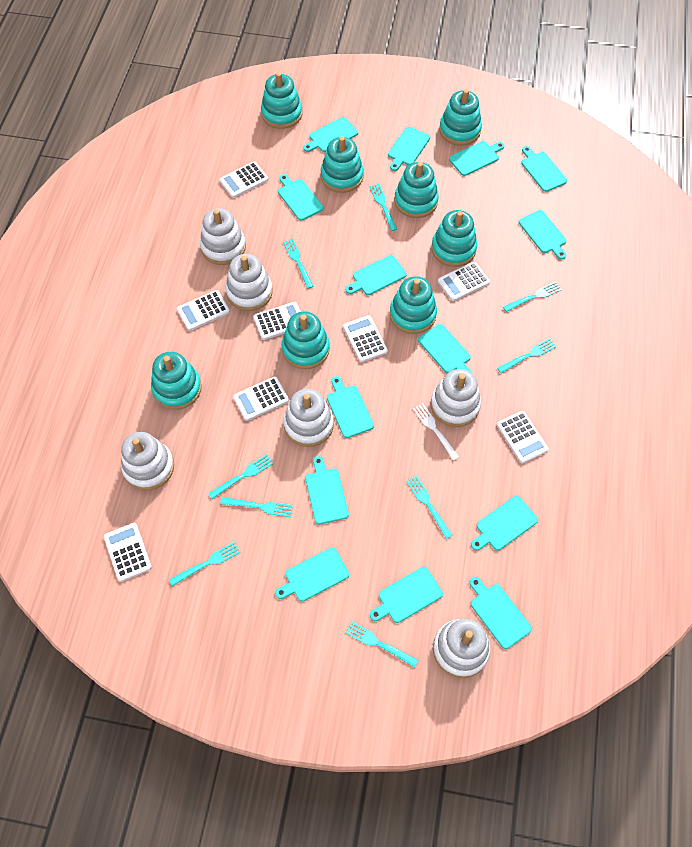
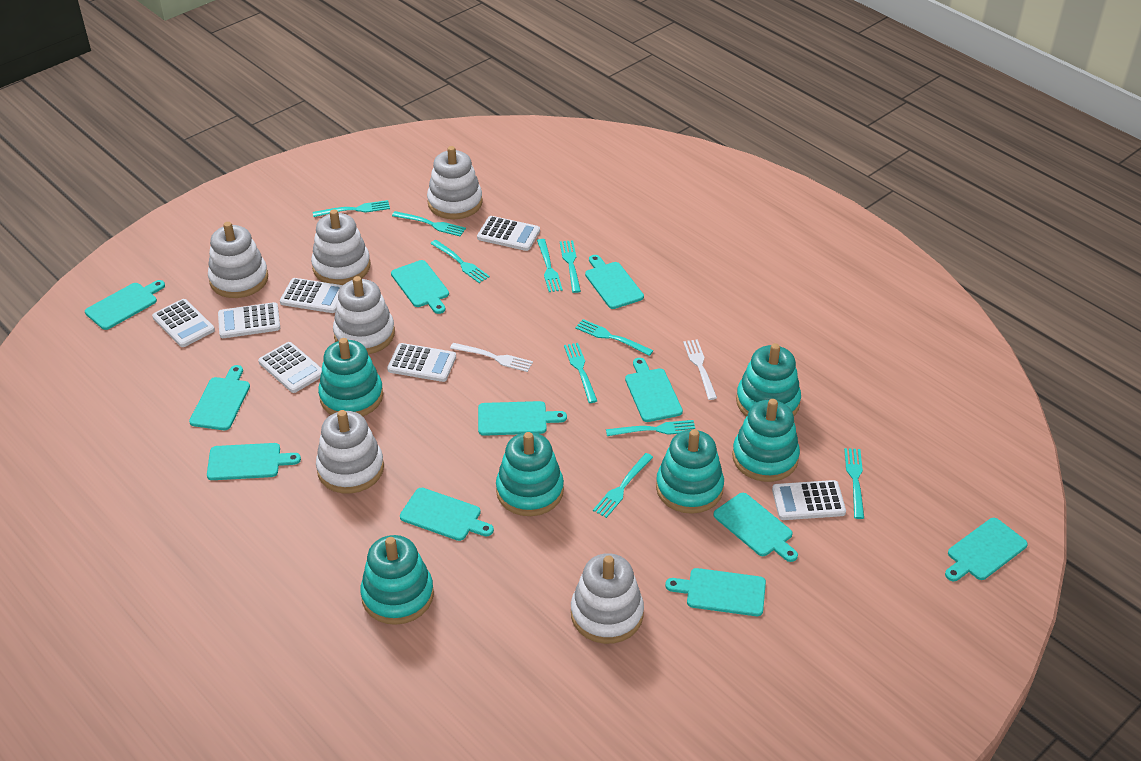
turquoise cutting board: [275,547,349,602] [278,174,323,221] [303,117,358,152] [305,456,349,524] [327,376,374,438] [346,255,407,295] [370,567,443,623] [388,127,430,171] [418,324,472,373] [449,141,504,176] [470,577,532,649] [471,496,538,550] [518,210,567,260] [521,146,567,192] = 14 -> [85,280,165,330] [189,365,250,430] [207,443,301,480] [391,260,449,314] [400,488,494,541] [478,401,567,436] [585,255,644,309] [625,358,683,422] [665,568,766,616] [713,493,798,562] [945,518,1028,581] = 11
turquoise fork: [169,542,240,586] [208,454,274,499] [220,497,293,517] [283,239,314,289] [345,621,419,667] [370,184,397,231] [406,476,453,539] [497,338,557,373] [503,281,562,312] = 9 -> [313,200,390,217] [392,211,466,236] [430,240,490,283] [537,239,563,292] [560,240,581,293] [564,343,597,403] [575,319,654,356] [593,453,653,518] [606,420,695,436] [844,448,864,519] = 10
turquoise stacking toy: [151,352,202,410] [261,72,302,129] [281,311,330,369] [321,136,364,193] [390,276,437,334] [394,162,439,218] [431,210,477,267] [439,89,482,146] = 8 -> [318,338,383,416] [360,535,434,625] [496,432,564,516] [656,429,724,514] [732,399,800,482] [736,343,801,417] = 6
white calculator: [104,523,152,582] [177,290,230,331] [219,162,269,198] [233,376,289,421] [253,302,301,340] [343,315,388,362] [438,262,490,301] [497,411,549,463] = 8 -> [152,299,215,347] [218,302,280,338] [258,342,322,393] [280,278,343,313] [387,343,456,382] [477,216,540,251] [772,480,846,520] = 7
white fork: [413,403,459,461] = 1 -> [450,343,533,372] [683,339,717,400] = 2

